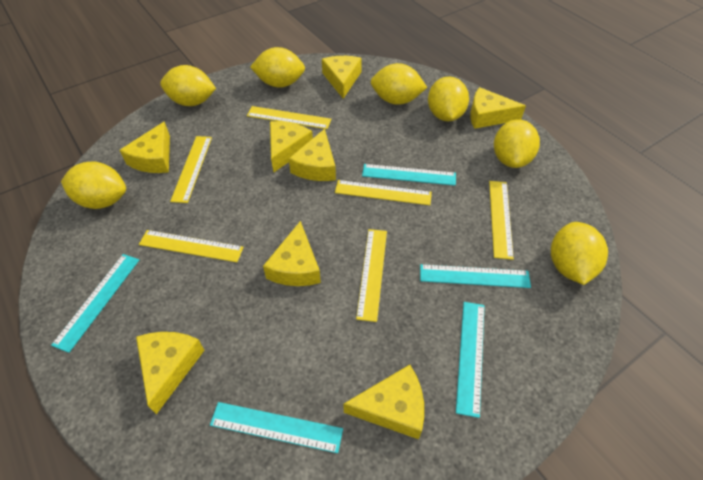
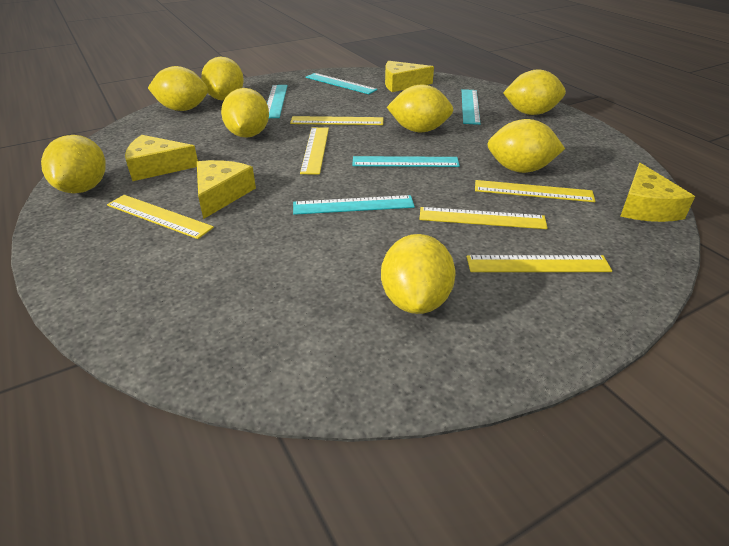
yellow cheese: [119,122,170,173] [136,332,205,414] [263,221,321,286] [270,121,313,173] [289,129,336,181] [322,56,362,99] [343,365,424,439] [470,87,526,129] = 8 -> [125,135,198,181] [197,160,256,219] [385,61,434,92] [621,163,695,222] = 4
yellow lemon: [61,162,126,209] [160,65,216,106] [250,47,305,88] [371,63,427,105] [428,77,469,121] [494,119,540,168] [551,222,608,285] = 7 -> [41,135,106,194] [148,66,208,111] [201,57,244,101] [221,88,269,138] [381,234,456,314] [387,84,453,132] [487,119,565,173] [503,69,566,115] = 8

